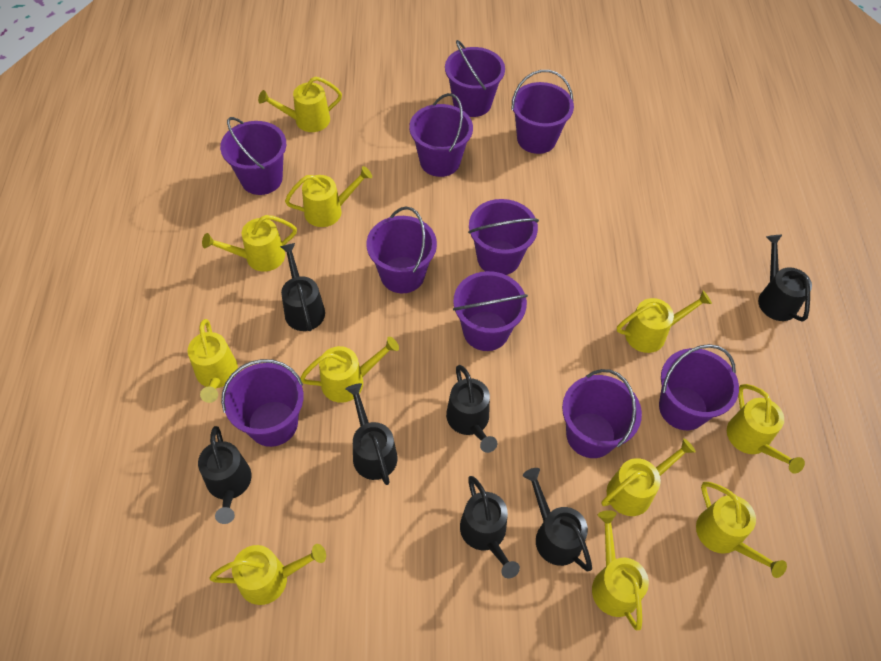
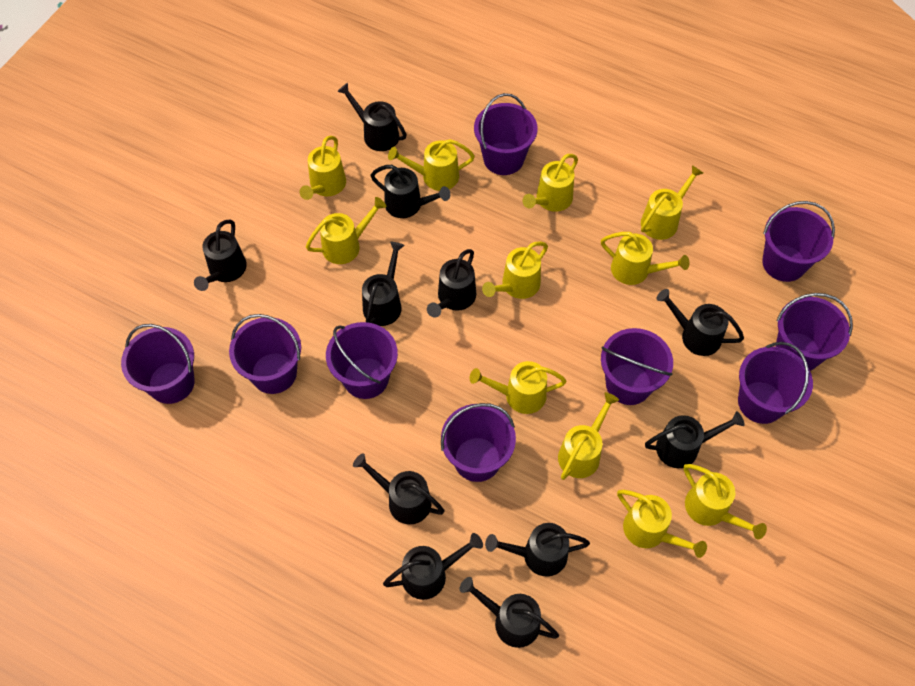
black watering can: [198,426,252,524] [280,243,325,331] [345,383,397,485] [446,365,497,453] [460,476,520,578] [523,468,592,571] [758,235,812,322] = 7 -> [194,220,247,291] [337,83,407,151] [353,453,444,524] [362,242,405,326] [371,165,450,218] [383,533,483,600] [427,249,476,318] [460,577,559,648] [485,523,590,576] [645,411,745,468] [656,289,744,356] = 11
purple bucket: [220,117,286,195] [221,359,304,447] [367,207,437,293] [409,93,473,177] [445,40,505,117] [453,271,528,351] [468,199,539,275] [511,70,574,154] [562,369,642,458] [659,344,739,430] = 10 -> [121,324,195,404] [229,314,301,394] [326,322,398,399] [441,403,516,482] [474,93,538,175] [601,328,673,405] [738,342,813,424] [762,201,835,282] [775,293,853,371] = 9

